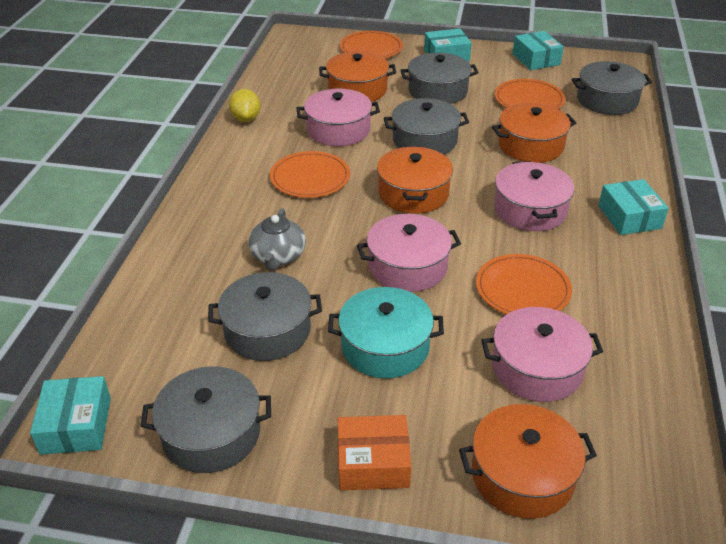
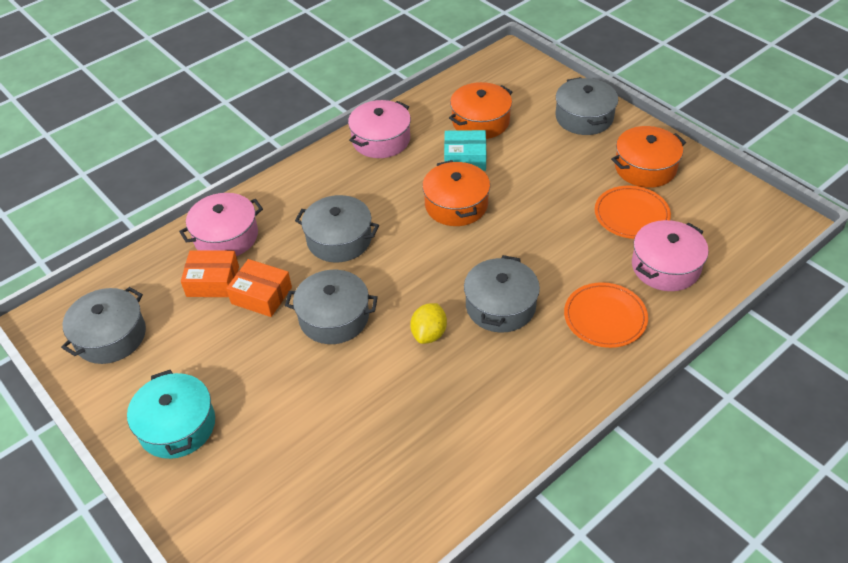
grey teapot: [248,208,306,271] = 1 -> none = 0
orange box: [338,415,411,490] = 1 -> [181,250,239,297] [226,259,292,317] = 2
orange plate: [270,151,350,198] [340,31,403,58] [476,254,572,314] [495,79,566,109] = 4 -> [564,282,648,348] [595,186,671,239] = 2
orange pot: [319,51,396,102] [377,146,453,214] [459,404,597,519] [492,103,576,163] = 4 -> [422,160,490,226] [449,82,512,139] [611,126,686,188] = 3
pink pot: [296,89,380,146] [357,214,461,292] [481,307,603,402] [494,161,574,231] = 4 -> [179,193,263,256] [348,100,411,158] [632,220,709,291] = 3
turquoise box: [30,376,111,455] [424,28,472,61] [512,31,564,70] [598,179,669,235] = 4 -> [444,130,486,171] = 1

